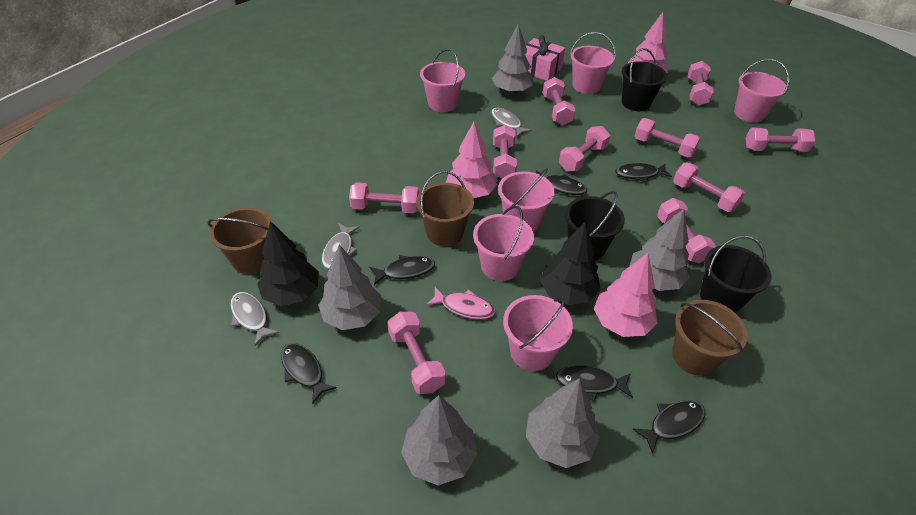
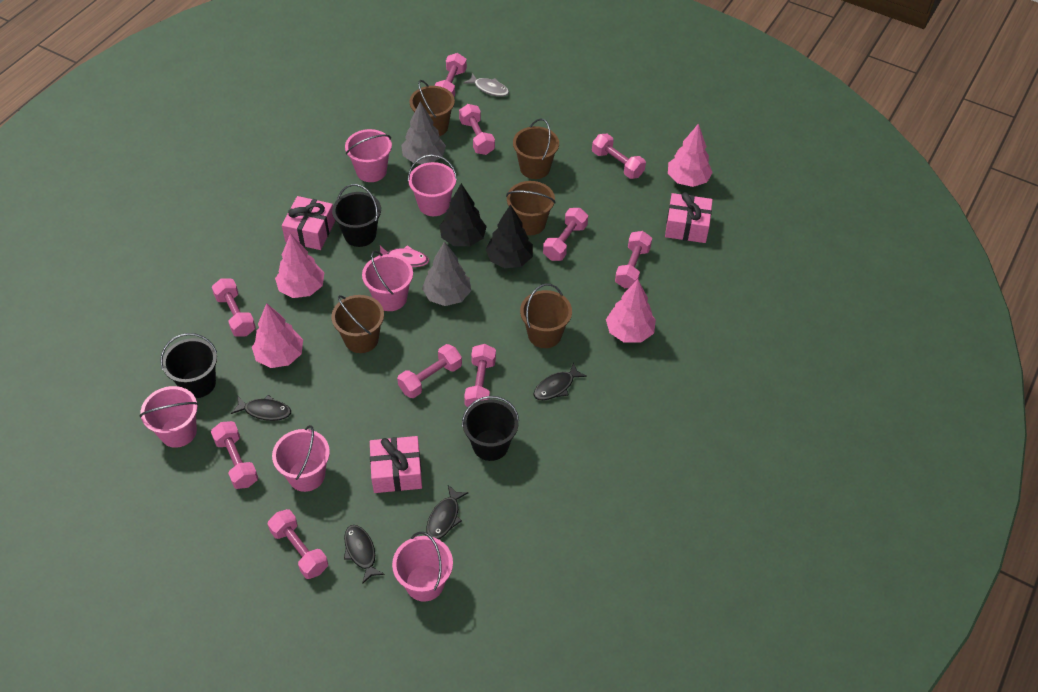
black fish: [281,343,337,404] [369,255,435,285] [536,170,587,195] [556,365,633,401] [616,163,672,182] [633,400,705,454] = 6 -> [231,395,291,421] [344,525,385,584] [426,485,468,539] [533,362,587,400] = 4
brown bucket: [207,207,273,274] [416,171,474,246] [672,300,748,376] = 3 -> [332,295,384,353] [410,80,455,136] [506,181,556,235] [513,119,559,179] [520,283,572,348] = 5
grey fish: [230,292,279,346] [322,223,360,270] [491,107,532,137] = 3 -> [463,73,509,97] = 1
grey tree: [318,245,381,330] [401,395,477,486] [492,23,533,94] [526,378,600,468] [630,209,690,291] = 5 -> [401,102,446,164] [422,241,471,306] = 2
pink gift: [525,35,565,81] = 1 -> [282,196,335,250] [370,436,422,493] [665,192,713,243] = 3
pink tree: [446,122,497,198] [594,253,658,337] [627,12,668,73] = 3 -> [252,303,303,368] [275,234,324,298] [606,279,656,343] [668,123,713,187] = 4

